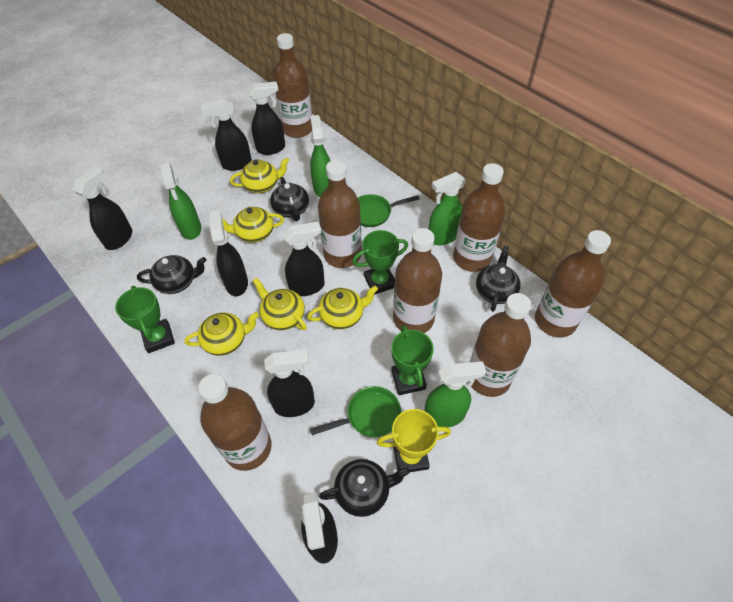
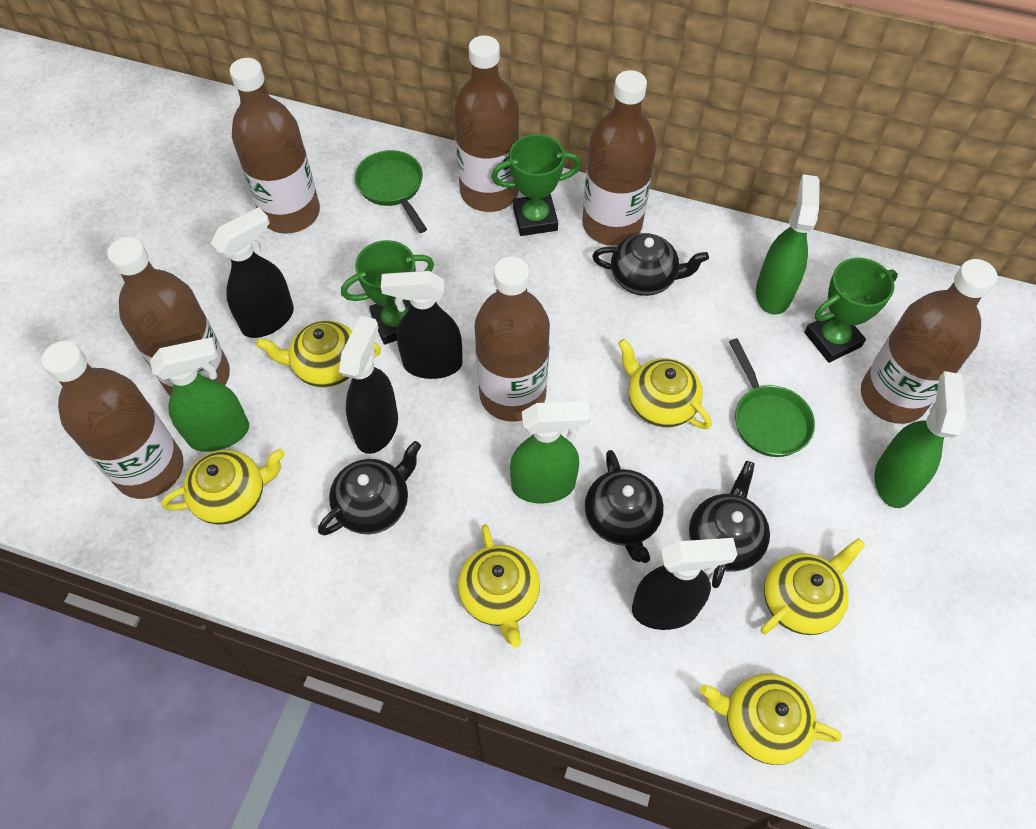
black spray bottle: [73,166,132,250] [201,99,252,171] [209,210,248,296] [248,82,285,155] [264,349,315,417] [283,222,325,296] [301,493,338,564] = 7 -> [211,207,294,338] [339,315,398,454] [381,271,463,379] [632,538,737,630] = 4
yellow teapot: [184,312,259,356] [222,207,284,243] [230,158,289,193] [252,278,307,330] [307,286,378,329] = 5 -> [161,449,285,525] [256,320,381,388] [458,524,540,648] [618,339,712,429] [700,673,842,765] [761,538,866,635] = 6
yellow trophy: [377,409,451,472] = 1 -> none = 0

